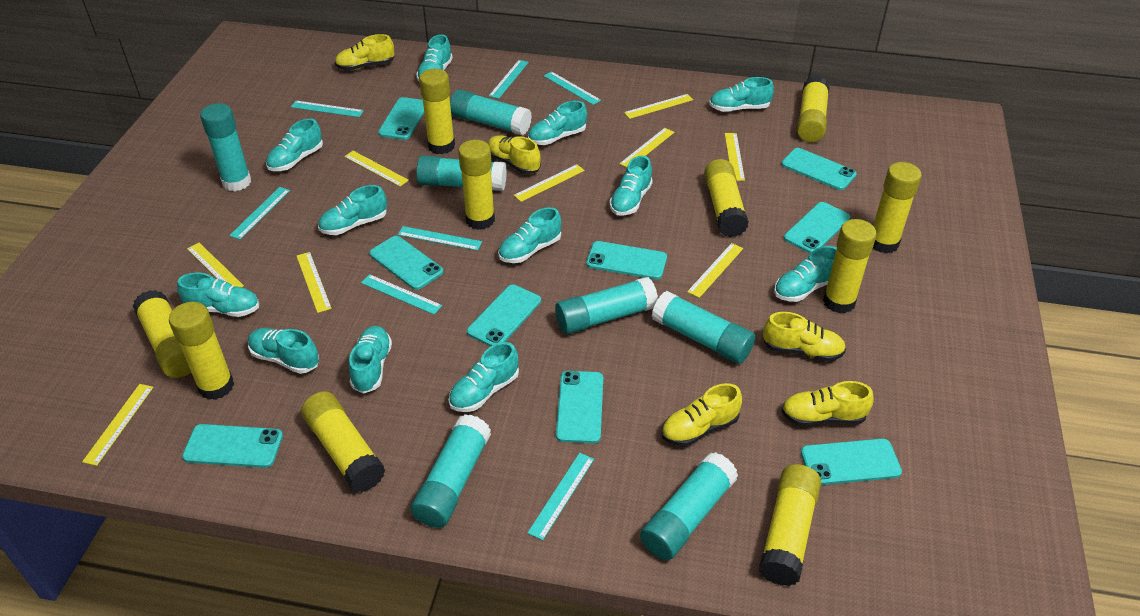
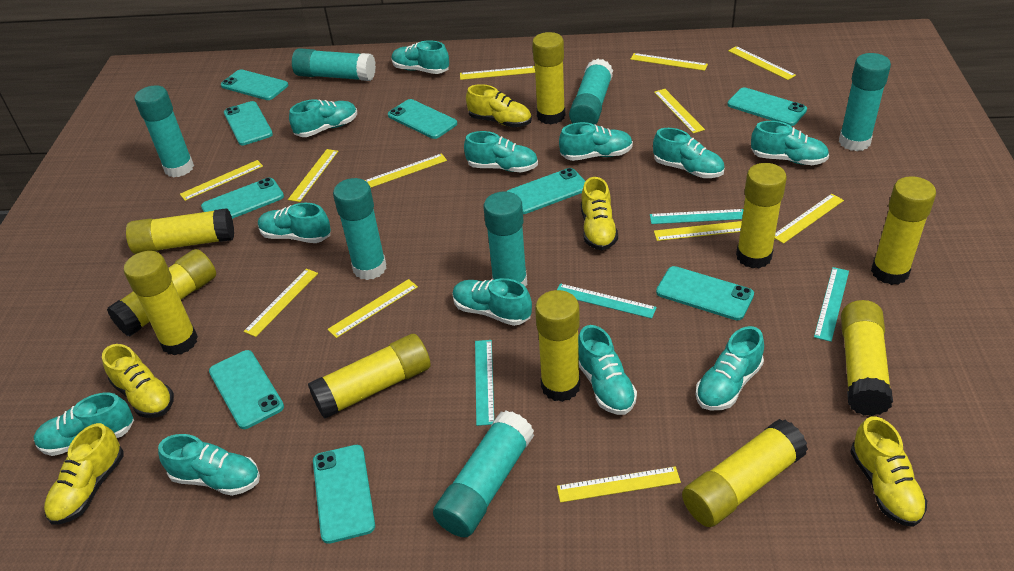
turquoise ruler: [229,187,290,239] [291,101,364,117] [361,274,442,314] [398,226,482,251] [489,60,529,99] [528,453,594,540] [544,71,601,105] = 7 -> [475,340,494,426] [557,283,657,319] [650,209,743,224] [814,267,849,342] = 4
yellow ruler: [82,384,153,466] [187,243,244,287] [297,252,332,313] [344,151,409,186] [514,164,585,202] [620,128,674,167] [624,94,693,119] [687,243,743,298] [725,133,745,181] = 9 -> [180,160,263,201] [243,269,318,337] [288,149,338,202] [327,279,418,338] [365,153,447,188] [460,66,535,80] [557,466,681,503] [630,53,708,71] [654,89,705,133] [654,221,742,241] [728,46,796,80] [775,194,844,244] = 12

